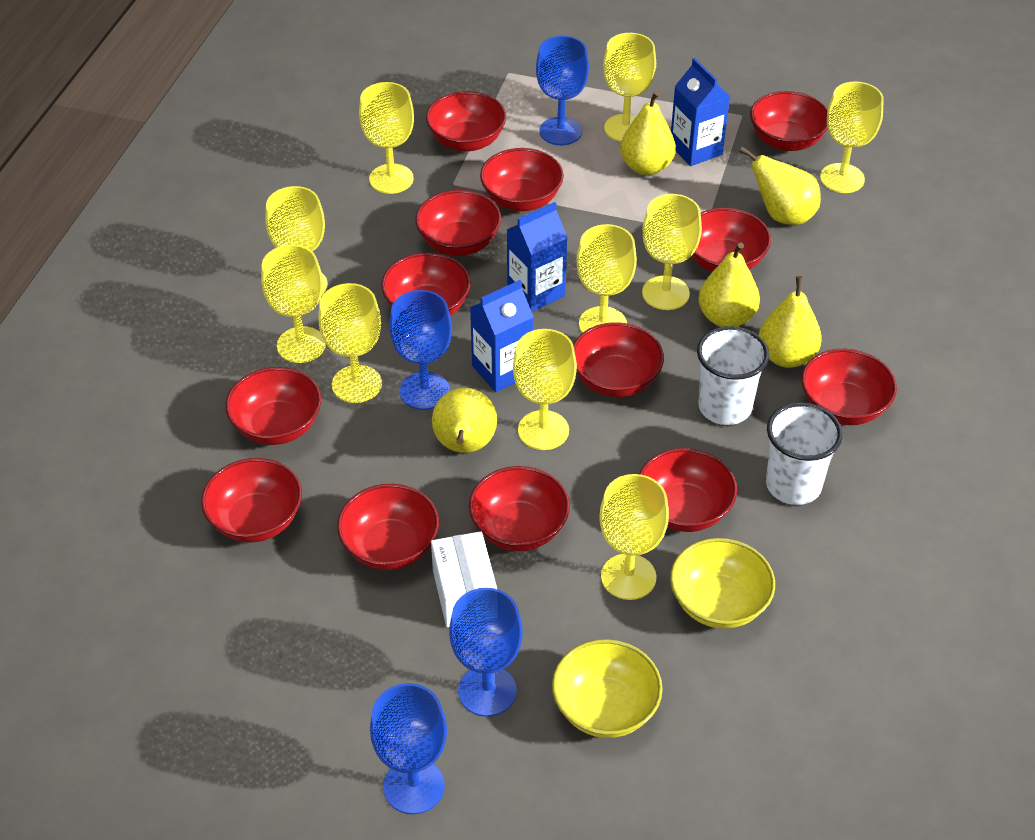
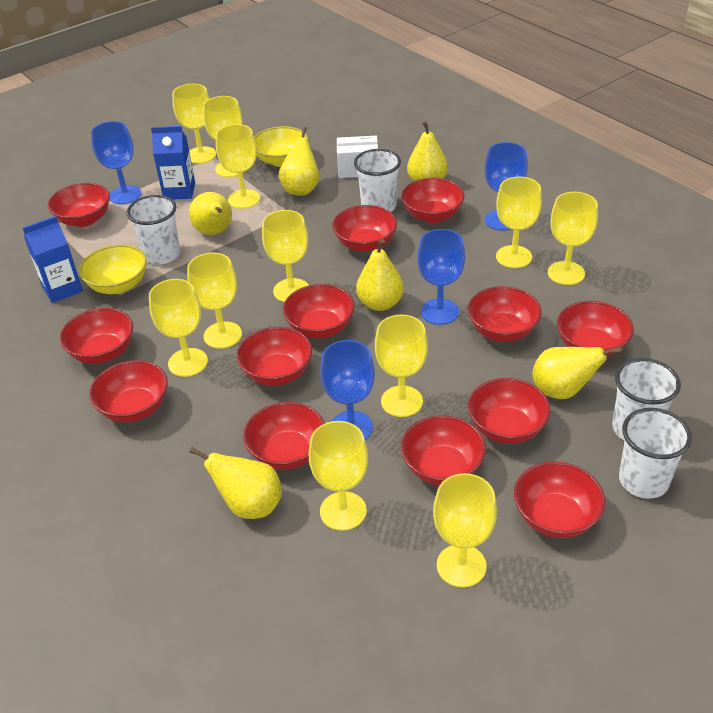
blue carton: [470,280,534,392] [507,202,568,312] [671,58,730,166] = 3 -> [22,216,83,303] [151,126,195,199] = 2
white cup: [697,326,769,425] [766,403,843,505] = 2 -> [127,195,180,264] [354,149,401,212] [612,358,681,440] [619,408,692,499] = 4
yellow goblet: [261,245,326,363] [265,186,328,295] [318,283,382,403] [359,82,414,194] [513,329,577,450] [576,224,637,333] [599,474,669,600] [603,33,656,142] [642,194,702,310] [820,82,884,193] = 10 -> [149,279,208,377] [172,84,216,164] [187,253,242,349] [203,96,242,177] [216,124,260,209] [262,210,309,302] [309,421,368,531] [375,315,428,417] [433,473,497,588] [496,177,542,268] [548,192,598,285] = 11
yellow pear: [432,388,497,453] [620,91,676,175] [698,242,760,327] [740,147,821,225] [759,276,822,368] = 5 -> [189,192,232,235] [189,447,282,519] [278,127,319,196] [356,239,404,311] [407,121,448,182] [532,347,622,399] = 6

